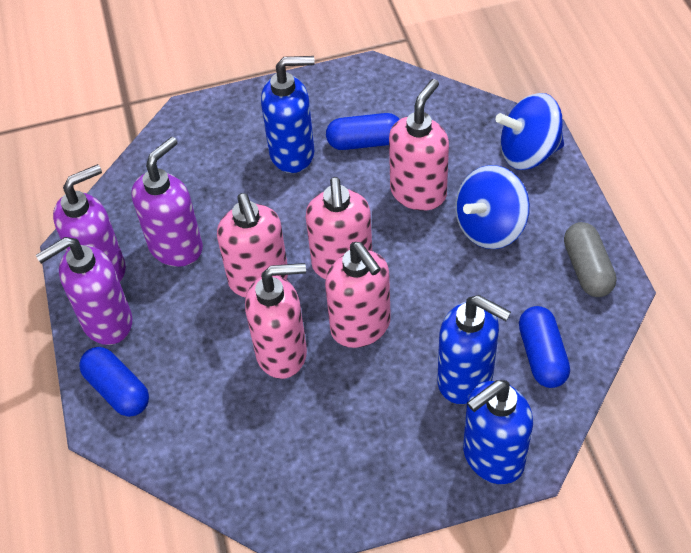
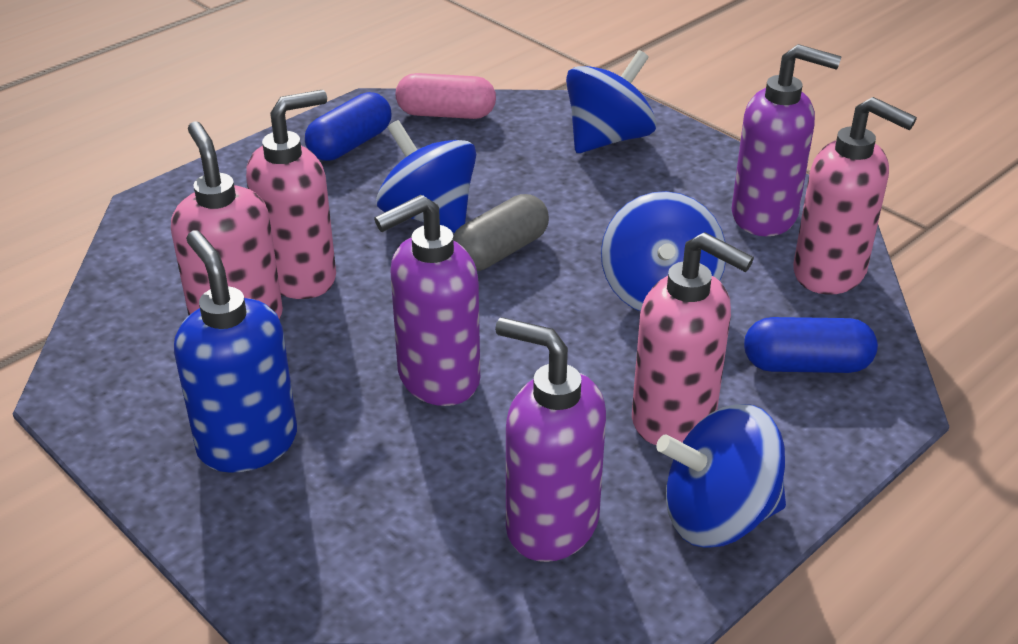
blue capsule: [79,347,149,417] [326,113,400,150] [519,306,570,388] = 3 -> [305,92,392,161] [744,317,878,373] = 2
blue soap dispenser: [261,56,315,173] [438,295,511,404] [463,380,533,484] = 3 -> [174,231,297,473] = 1
blue spinning top: [455,165,530,249] [495,93,564,170] = 2 -> [376,120,476,233] [566,50,656,153] [601,191,726,312] [656,404,786,548] = 4
pink capsule: none = 0 -> [396,73,496,119] = 1
pink soap dispenser: [217,193,288,298] [245,263,307,379] [306,177,372,280] [325,242,391,348] [389,79,449,211] = 5 -> [171,121,283,320] [246,90,336,299] [632,232,754,445] [793,97,917,295] = 4

